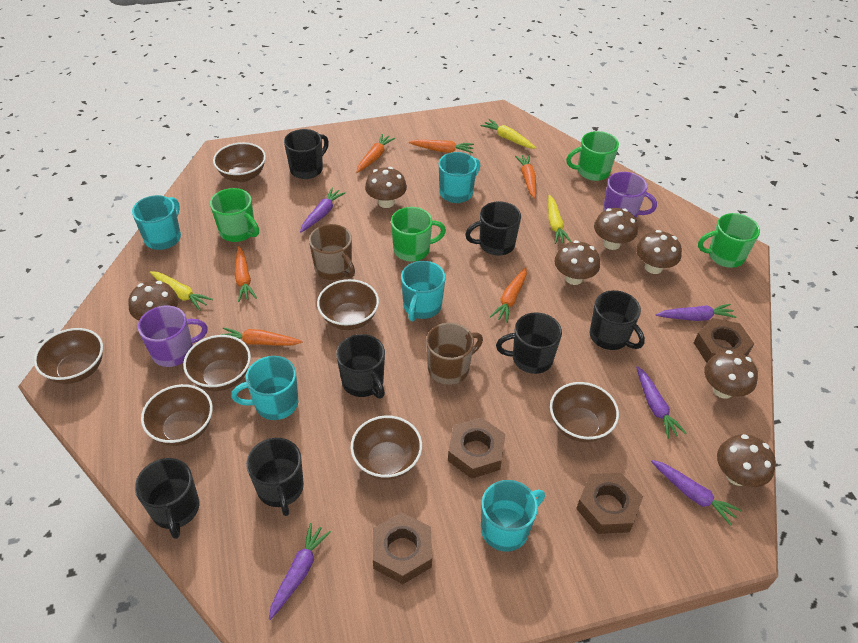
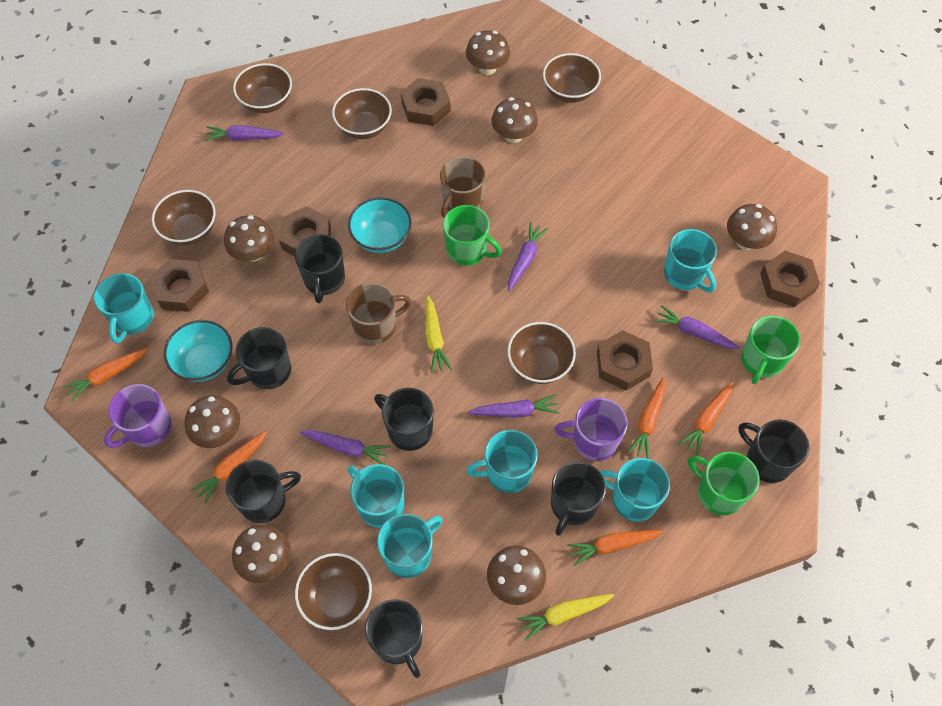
brown bowl: [34,328,103,384] [141,384,213,446] [183,335,251,391] [213,142,266,182] [317,279,379,330] [350,416,422,480] [550,382,619,442] = 7 -> [152,190,216,245] [233,63,292,113] [295,553,372,630] [332,88,392,139] [508,322,576,384] [543,53,601,103] = 6
brown nut: [373,512,432,584] [448,417,506,479] [576,473,643,534] [694,318,754,363] = 4 -> [149,259,209,312] [279,206,331,256] [401,78,451,126] [597,330,653,391] [760,251,820,307] = 5
green mug: [210,188,259,242] [391,207,446,262] [566,131,619,181] [698,213,760,268] = 4 -> [443,205,502,266] [688,452,760,515] [741,316,800,384] = 3
orange carrot: [220,327,302,346] [235,246,257,302] [357,134,395,173] [409,140,474,153] [490,267,527,323] [515,155,536,199] = 6 -> [62,348,149,402] [191,430,268,504] [567,530,663,566] [628,377,665,459] [678,381,733,456] = 5
turquoise bowl: none = 0 -> [164,320,233,382] [348,197,412,253] = 2
turquoise mug: [132,195,181,250] [231,356,298,420] [401,261,445,321] [439,152,480,203] [481,480,545,551] = 5 -> [94,273,154,344] [347,464,404,528] [377,514,443,578] [466,430,538,493] [599,458,670,522] [664,229,717,293] = 6
yellow carrot: [150,271,213,311] [481,119,536,149] [548,195,571,244] = 3 -> [425,295,452,373] [517,594,614,641] = 2

